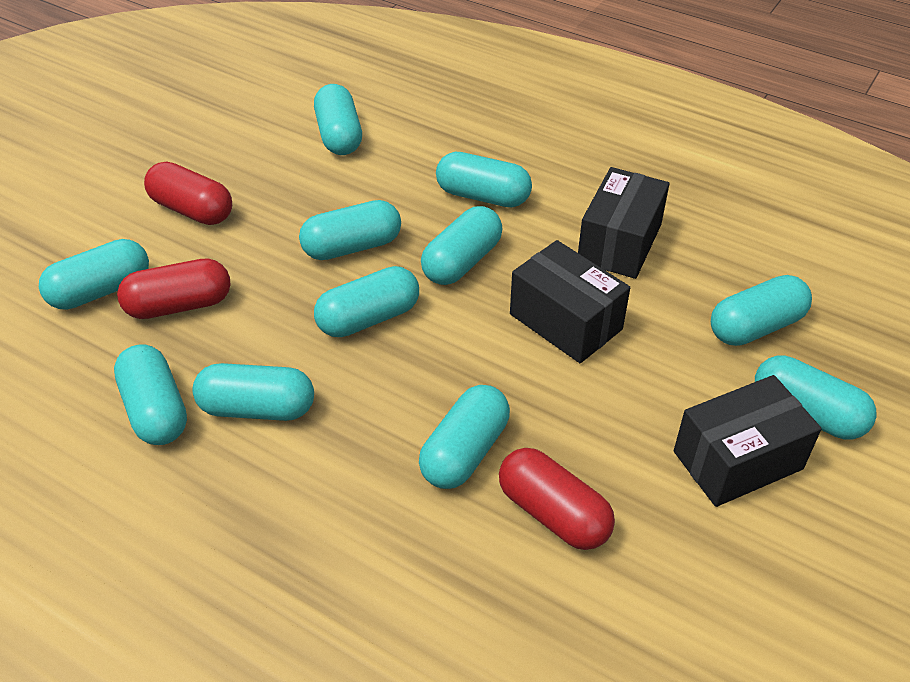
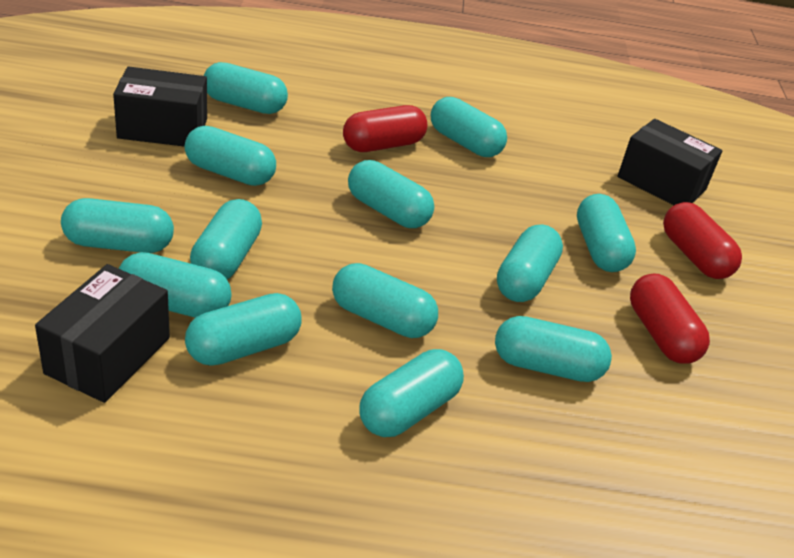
turquoise capsule: [39,239,149,310] [114,344,187,445] [192,363,314,421] [299,200,401,260] [314,84,362,155] [314,266,419,337] [419,385,510,489] [421,206,502,285] [436,152,532,207] [711,275,812,346] [755,356,877,440] = 11 -> [61,198,174,253] [119,252,232,318] [185,126,276,186] [185,293,301,366] [190,199,262,279] [204,62,288,114] [332,263,438,338] [348,160,434,228] [359,349,464,437] [431,97,507,157] [495,316,612,382] [497,225,563,302] [577,194,636,272] = 13

